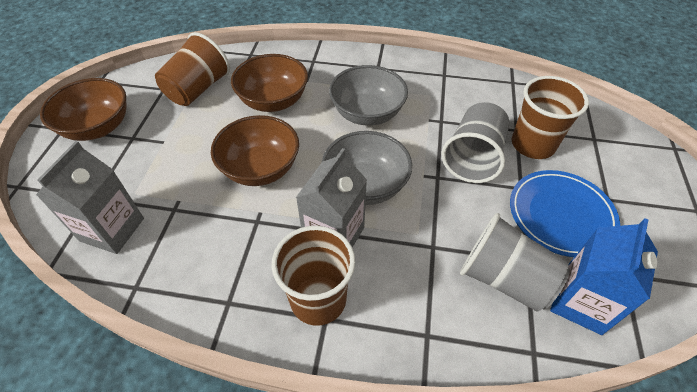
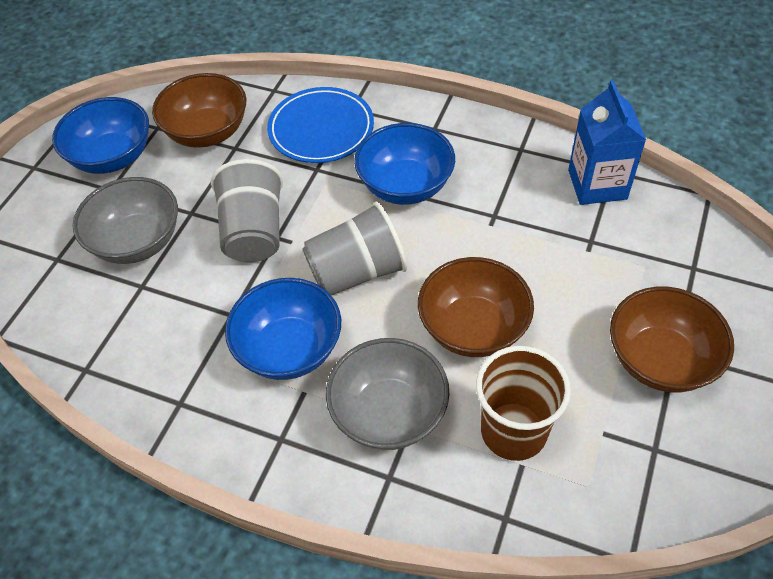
blue bowl: none = 0 -> [52,97,149,174] [225,278,341,380] [354,123,455,205] = 3
brown cup: [155,32,230,106] [271,226,355,326] [512,76,589,159] = 3 -> [476,346,571,461] = 1
grey carton: [36,141,144,254] [296,148,367,247] = 2 -> none = 0

